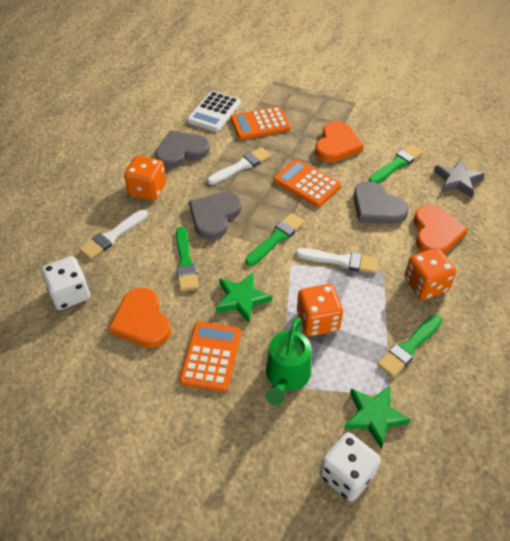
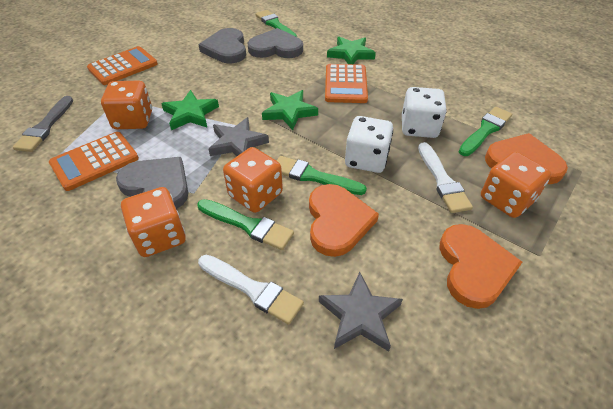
green star: [216,273,272,323] [344,386,411,449] = 2 -> [161,90,219,130] [262,90,318,130] [327,37,376,64] = 3
green watering can: [266,317,311,406] = 1 -> none = 0
grey brush: none = 0 -> [13,96,73,152] = 1
grey star: [434,159,485,198] = 1 -> [208,117,269,156] [319,272,403,352] = 2
orange dice: [124,155,166,201] [297,284,343,337] [404,248,456,300] = 3 -> [101,81,152,129] [121,187,186,257] [223,147,283,213] [481,152,551,218] = 4
white brush: [79,210,148,259] [207,147,271,185] [296,248,378,274] = 3 -> [198,255,304,325] [418,142,473,213] = 2
white calculator: [187,91,241,132] = 1 -> none = 0

